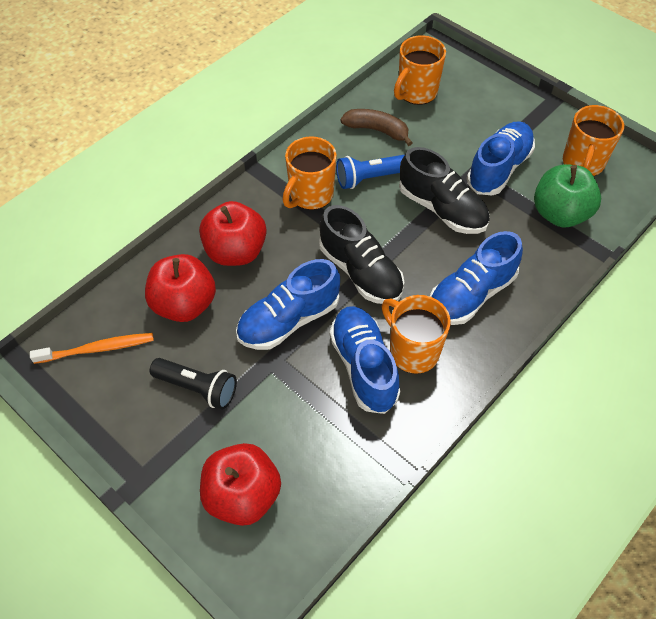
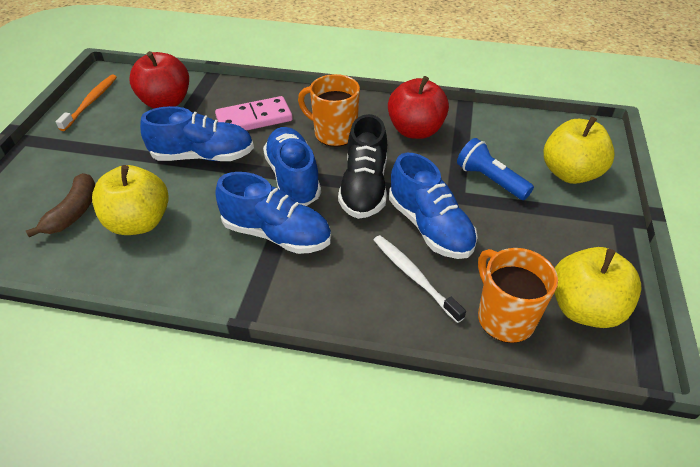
black flashlight: [149,358,237,410] = 1 -> none = 0
black shoe: [319,205,404,304] [399,147,490,234] = 2 -> [338,114,387,219] = 1
green apple: [534,164,601,227] = 1 -> none = 0
orange mug: [283,136,337,210] [382,295,451,374] [394,35,446,105] [563,105,624,176] = 4 -> [298,74,360,147] [478,248,558,343] = 2
pink domino: none = 0 -> [215,96,293,131] = 1
red apple: [145,254,216,322] [199,201,266,266] [200,443,281,526] = 3 -> [129,51,189,108] [388,76,449,139] = 2
white toothbrush: none = 0 -> [374,235,466,323] = 1
yellow apple: none = 0 -> [92,165,169,235] [544,117,615,184] [554,247,641,328] = 3

